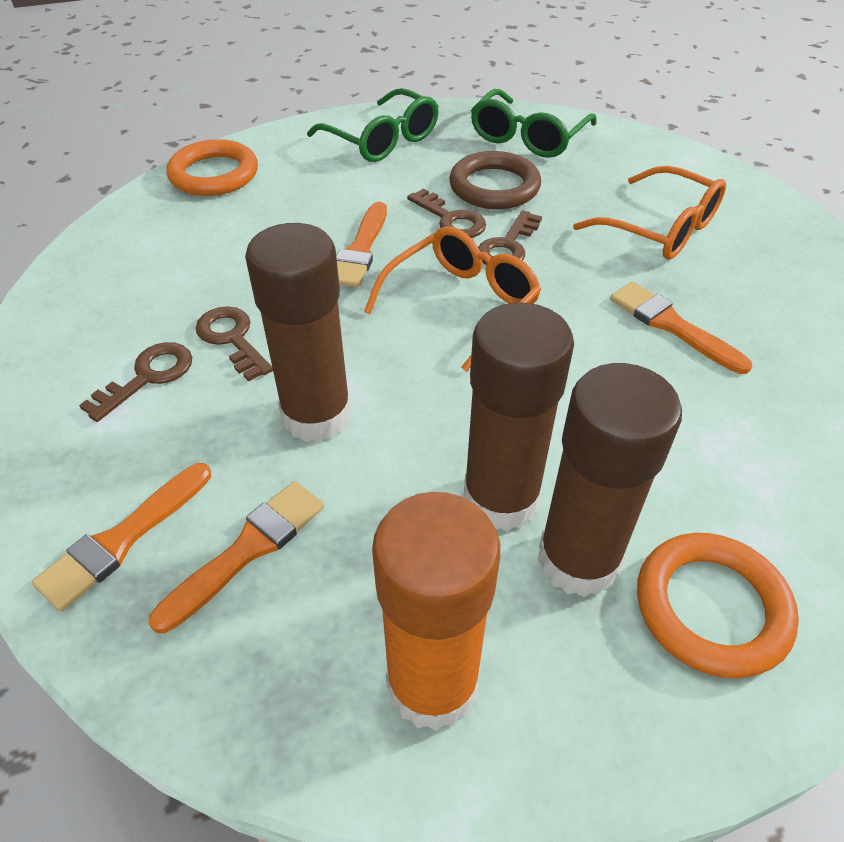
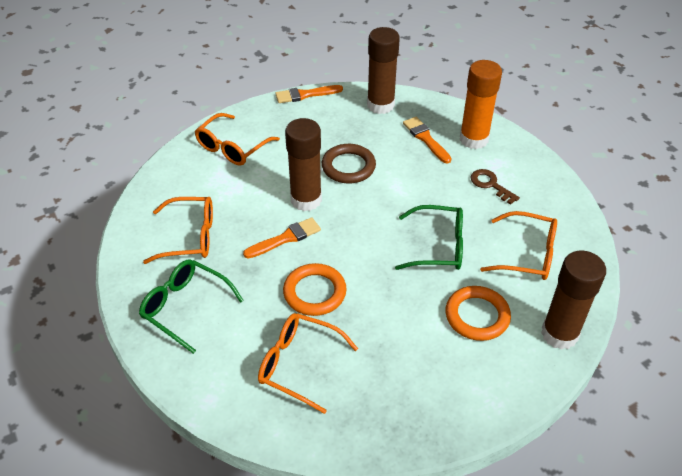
brown key: [79,342,192,422] [195,306,273,381] [407,188,486,238] [478,210,542,265] = 4 -> [470,169,520,205] = 1
orange brush: [32,463,211,611] [148,481,324,633] [336,202,387,287] [610,282,752,374] = 4 -> [243,217,321,258] [275,85,343,103] [403,117,452,164] = 3
orange glasses: [364,226,541,372] [573,166,726,260] = 2 -> [143,197,213,264] [195,113,280,166] [258,313,358,414] [480,211,557,280] = 4

